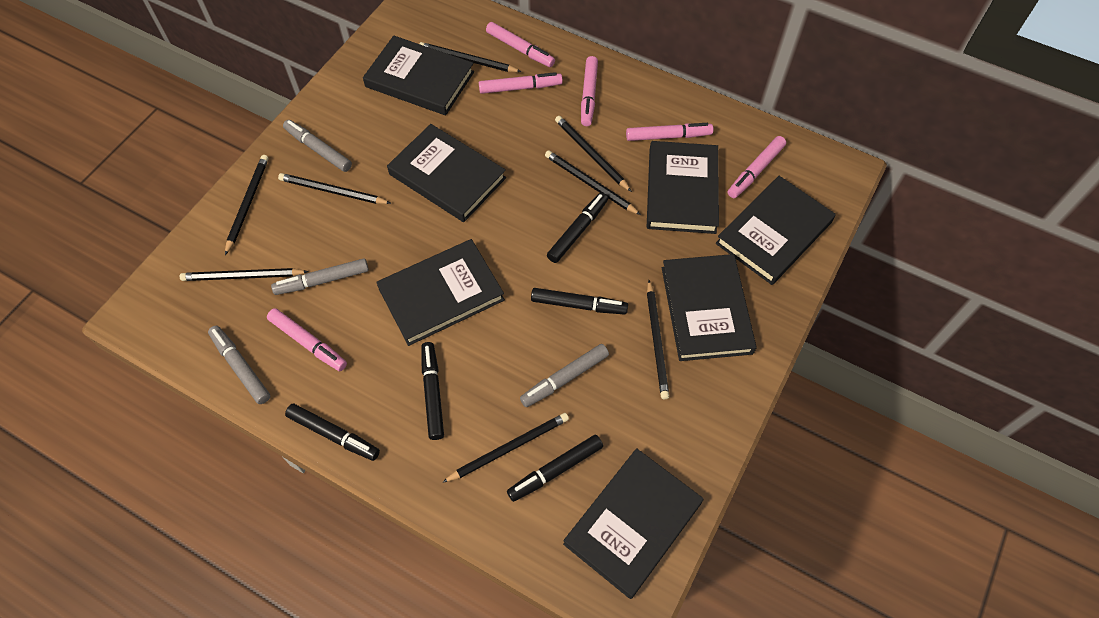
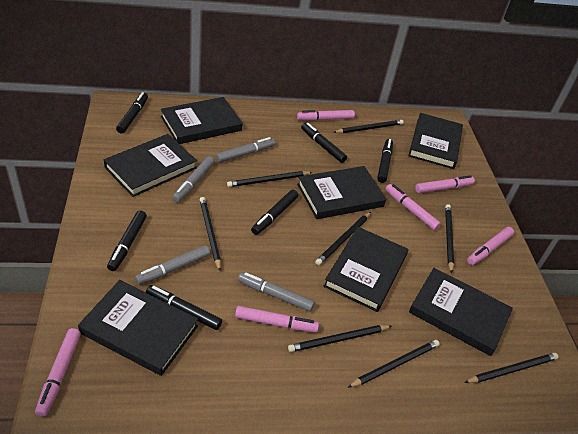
black marker: [285,404,380,461] [421,342,444,440] [507,435,603,502] [531,288,628,315] [547,192,608,263] = 5 -> [107,210,147,271] [116,92,148,133] [146,285,222,330] [251,190,298,235] [301,123,347,163] [377,139,393,183] = 6

